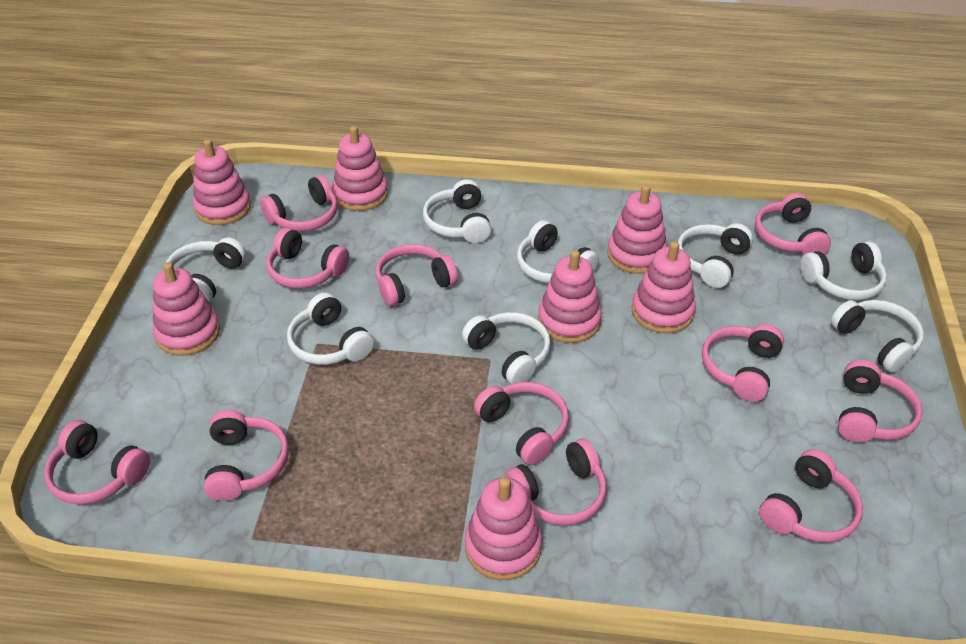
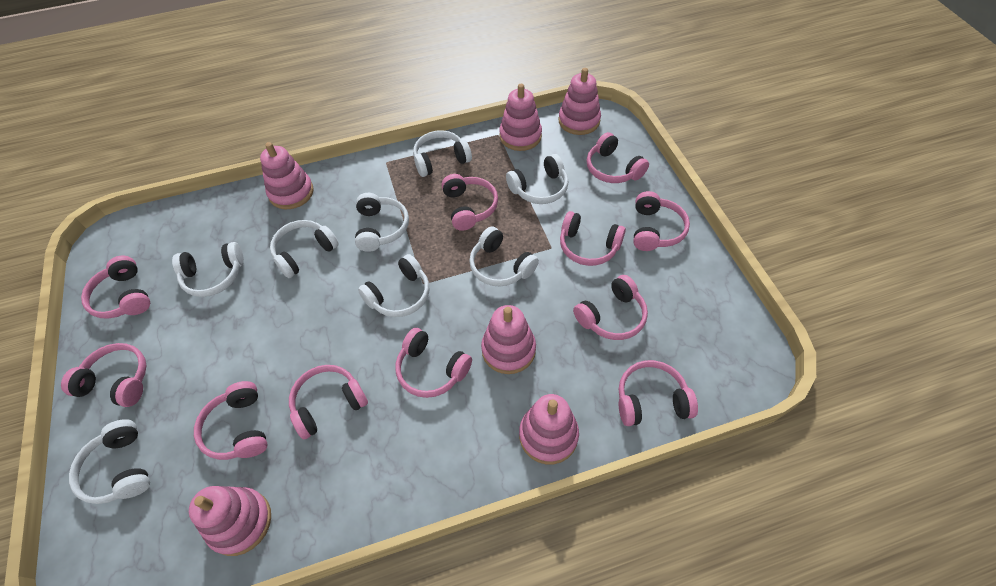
pink stacking toy: [153,262,220,356] [193,139,251,225] [332,126,388,211] [464,477,542,580] [538,250,602,343] [607,185,667,274] [632,241,696,334] = 7 -> [189,486,271,556] [260,142,314,209] [481,305,536,374] [499,84,542,151] [519,394,579,464] [558,68,601,135] = 6

